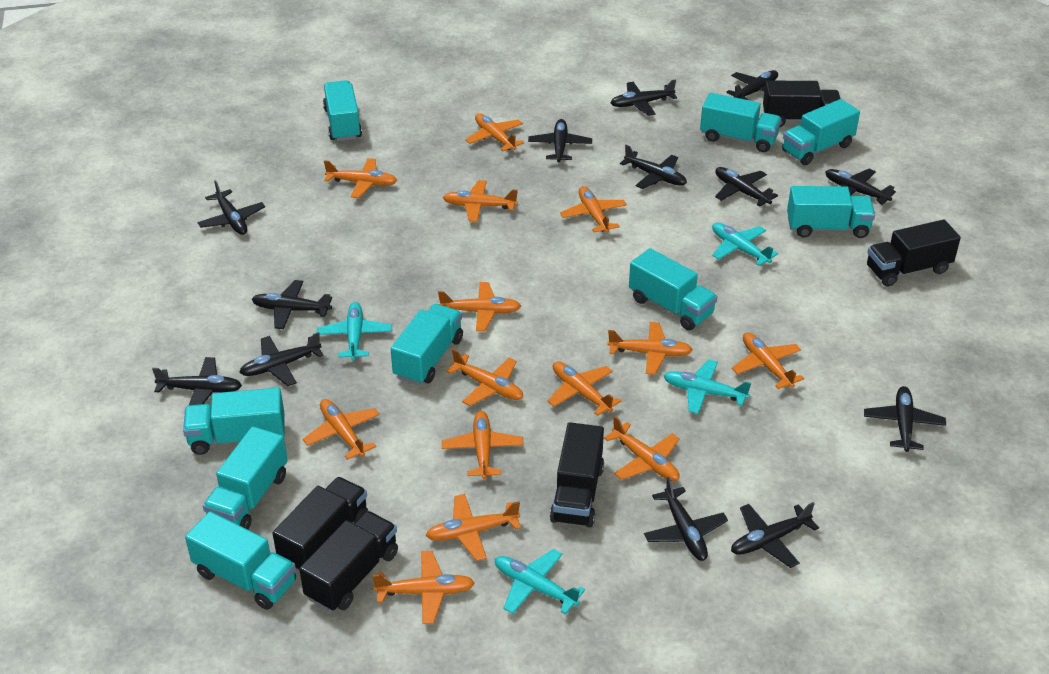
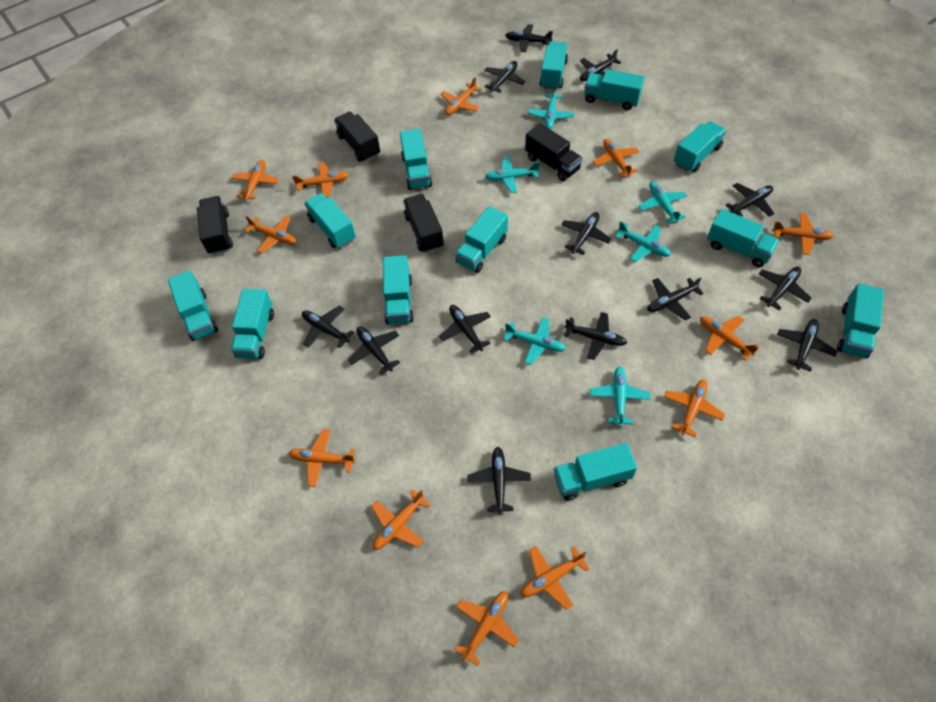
black truck: [273,477,368,573] [299,511,398,612] [550,422,604,527] [763,81,841,127] [867,220,961,287] = 5 -> [197,196,233,255] [334,111,380,162] [403,194,444,253] [525,123,583,181] = 4
orange plane: [303,399,380,460] [324,158,397,198] [372,551,475,624] [426,494,521,561] [438,282,521,331] [442,411,524,479] [443,180,518,222] [446,349,523,406] [465,113,524,151] [547,361,621,416] [560,186,627,233] [604,416,680,481] [607,322,693,375] [732,332,804,389] = 14 -> [232,160,279,201] [245,215,296,253] [288,429,355,487] [292,162,349,198] [371,489,431,550] [440,77,482,115] [454,591,519,666] [520,546,590,610] [593,139,639,177] [664,380,725,437] [700,316,759,361] [772,213,834,255] = 12
turquoise plane: [317,302,392,360] [495,549,585,615] [664,360,751,414] [712,223,778,266] = 4 -> [485,156,540,193] [504,317,566,365] [528,85,574,129] [590,366,650,427] [615,221,671,262] [639,181,687,223] = 6
turquoise truck: [183,388,285,455] [185,512,296,610] [203,426,288,530] [323,80,362,141] [391,304,463,385] [629,248,717,331] [700,93,782,152] [782,99,860,165] [787,186,875,238] = 9 -> [168,270,218,341] [231,289,274,359] [304,193,356,249] [383,255,414,324] [400,129,432,190] [455,206,508,273] [540,41,568,90] [554,443,637,501] [584,69,644,110] [674,121,727,172] [707,209,779,267] [837,283,884,358] = 12

